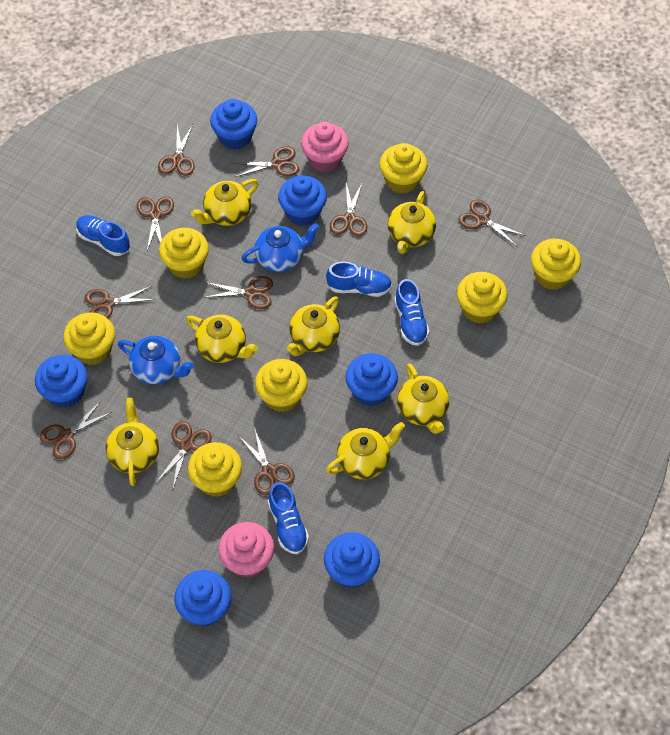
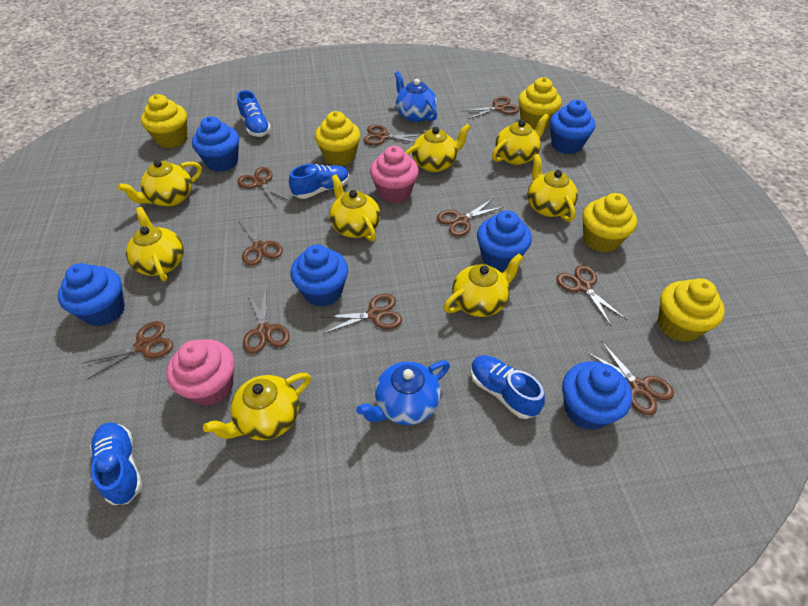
yellow cupcake: [63,312,115,365] [159,228,209,279] [188,442,242,497] [255,359,308,412] [379,143,428,194] [457,272,508,324] [531,239,581,290] = 7 -> [141,94,188,148] [315,111,361,166] [518,77,561,130] [583,193,637,253] [658,278,725,342] = 5
yellow teapot: [106,398,159,486] [186,315,258,363] [191,179,258,226] [286,296,340,356] [326,422,405,479] [388,191,436,254] [397,363,449,434] = 7 -> [118,160,202,206] [126,207,184,281] [203,373,311,440] [330,174,381,242] [405,124,471,172] [443,254,523,317] [492,114,549,165] [527,154,578,222] = 8

